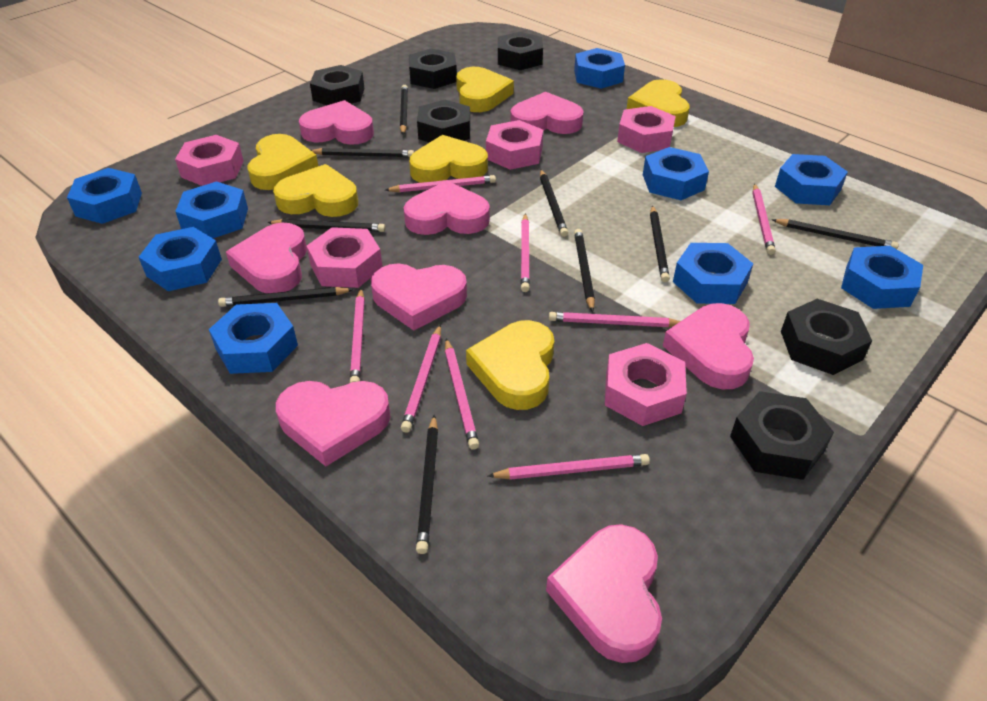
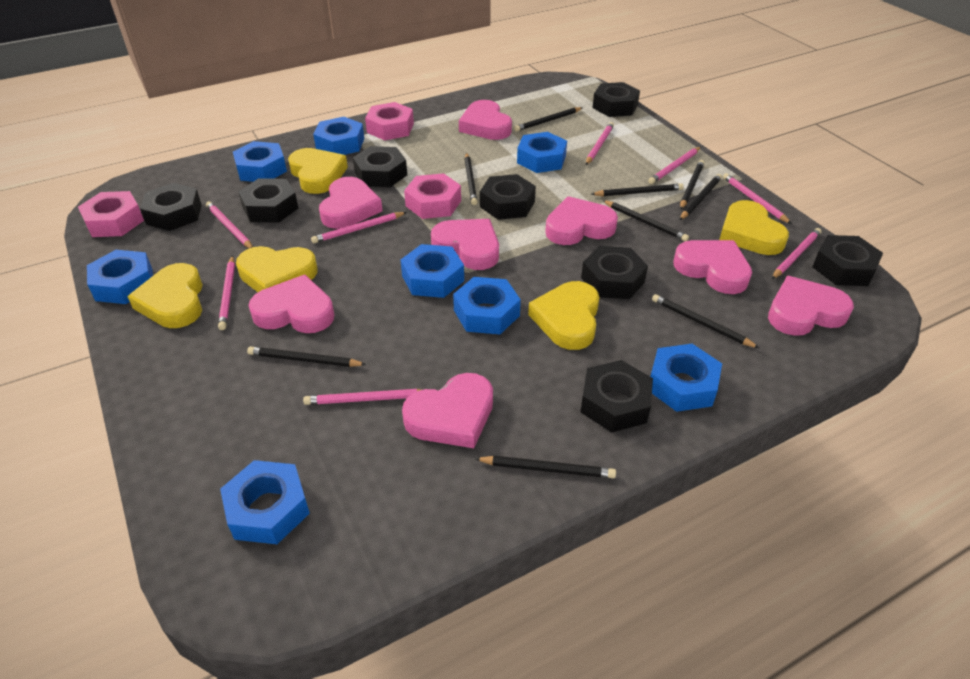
black nut: [310,65,364,105] [409,48,457,89] [417,100,470,143] [498,32,543,70] [730,391,834,480] [781,299,872,375] = 6 -> [140,183,202,231] [238,178,298,223] [353,146,407,187] [480,174,536,220] [580,360,653,433] [581,246,648,299] [592,82,640,117] [813,235,883,286] = 8
blue nut: [67,168,142,224] [139,227,222,291] [175,181,248,238] [209,303,298,374] [574,48,625,89] [643,147,709,200] [673,243,753,304] [775,154,848,205] [841,246,923,309] = 9 -> [87,250,153,304] [220,460,310,544] [233,141,287,182] [313,117,364,155] [401,244,464,298] [453,277,521,334] [517,132,567,173] [650,344,722,412] = 8
pink nut: [175,135,244,186] [307,227,382,288] [486,120,543,170] [605,343,687,426] [617,106,676,153] = 5 -> [78,191,144,237] [365,102,414,140] [404,173,461,219] = 3
yellow heart: [248,134,318,190] [273,164,358,217] [409,135,488,183] [456,67,514,112] [466,320,554,410] [627,79,690,127] = 6 -> [127,263,203,328] [236,246,318,292] [288,148,348,194] [528,281,600,350] [719,200,789,255] = 5

